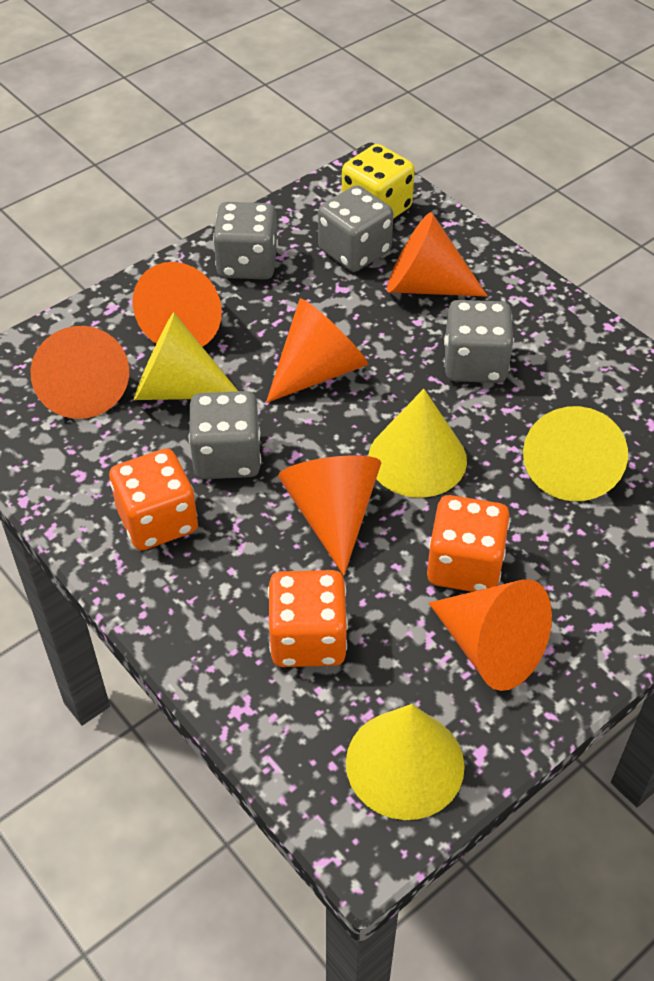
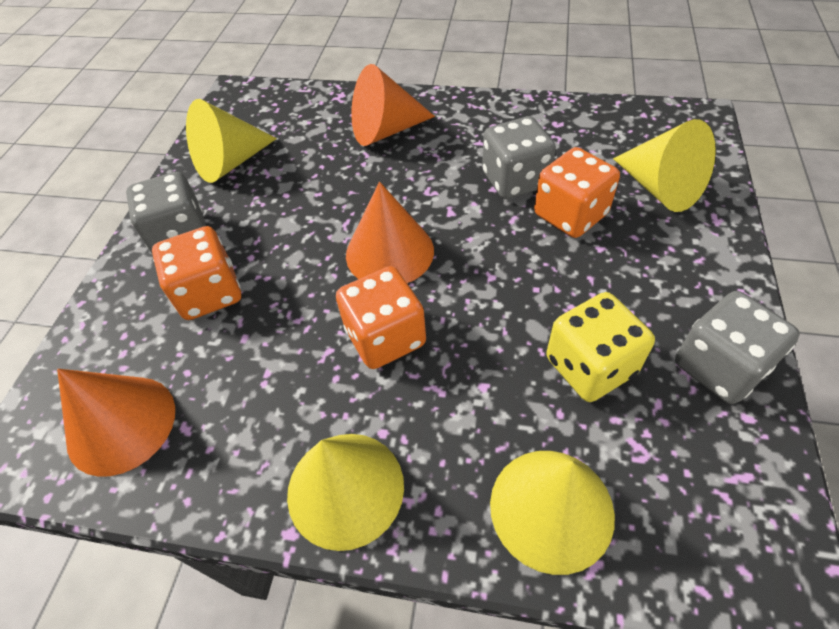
grey dice: [189,391,261,479] [213,202,278,280] [318,185,393,272] [444,300,514,383] = 4 -> [126,172,206,255] [482,116,556,199] [675,291,800,404] = 3
orange cone: [31,326,129,419] [133,262,222,347] [266,298,368,403] [278,455,381,576] [387,212,488,297] [429,579,552,691] = 6 -> [57,369,175,477] [346,182,434,283] [351,64,435,146] = 3

